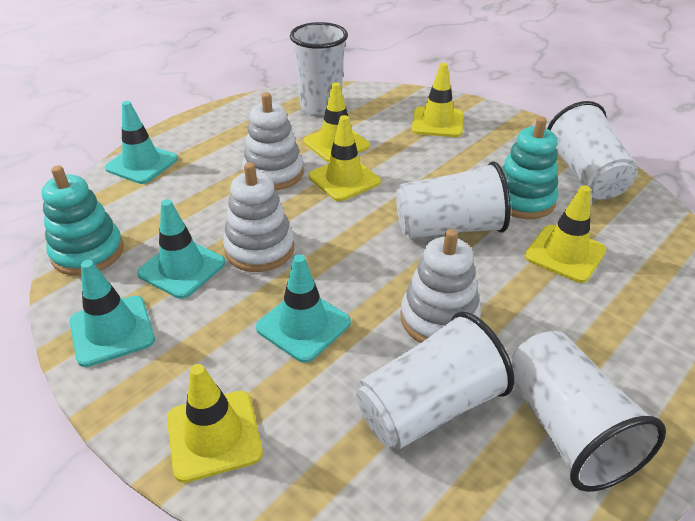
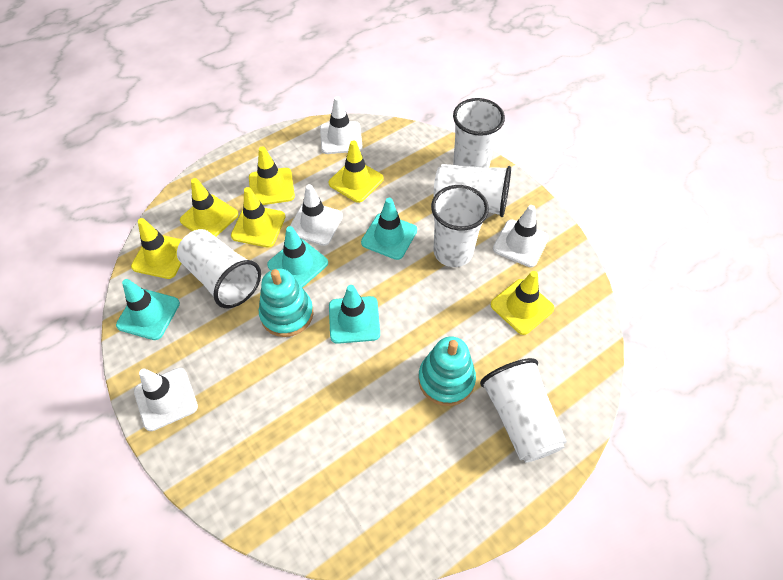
white stacking toy: [223,162,294,272] [242,92,303,191] [401,229,481,343] = 3 -> none = 0
white traffic cone: none = 0 -> [134,368,198,431] [290,184,343,246] [320,96,363,154] [493,205,549,267] = 4
yellow traffic cone: [167,364,263,483] [303,82,370,162] [309,115,381,201] [412,63,463,137] [524,185,606,283] = 5 -> [131,218,182,279] [180,178,239,237] [231,187,285,248] [249,146,295,205] [329,140,384,203] [490,271,555,335] = 6

